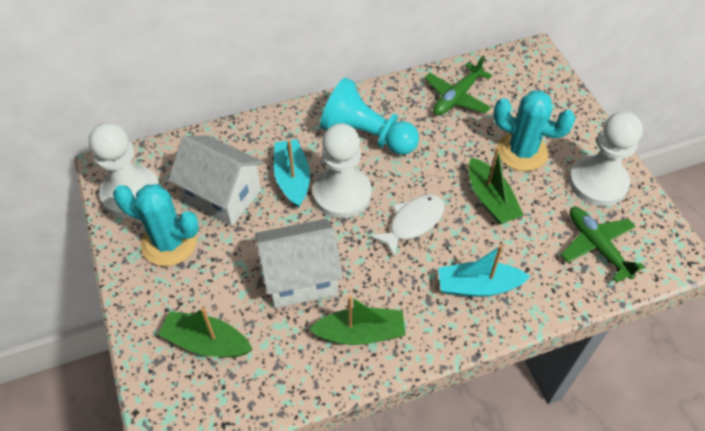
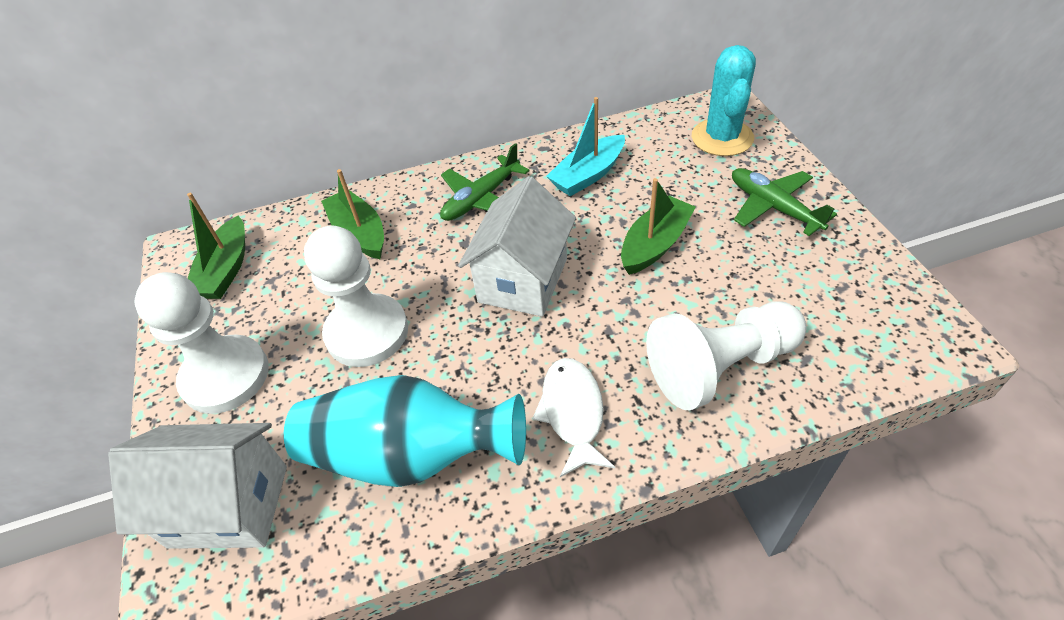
turquoise boat: [274,139,310,208] [438,245,531,297] = 2 -> [546,97,625,196] = 1
turquoise cactus: [113,184,199,266] [493,91,576,171] = 2 -> [692,45,756,156] = 1
turquoise pawn: [320,77,419,155] = 1 -> none = 0
turquoise vase: none = 0 -> [284,375,526,487] = 1

